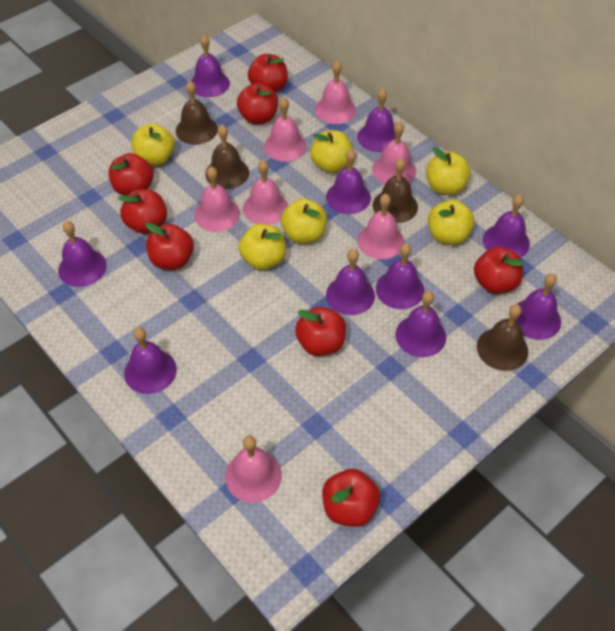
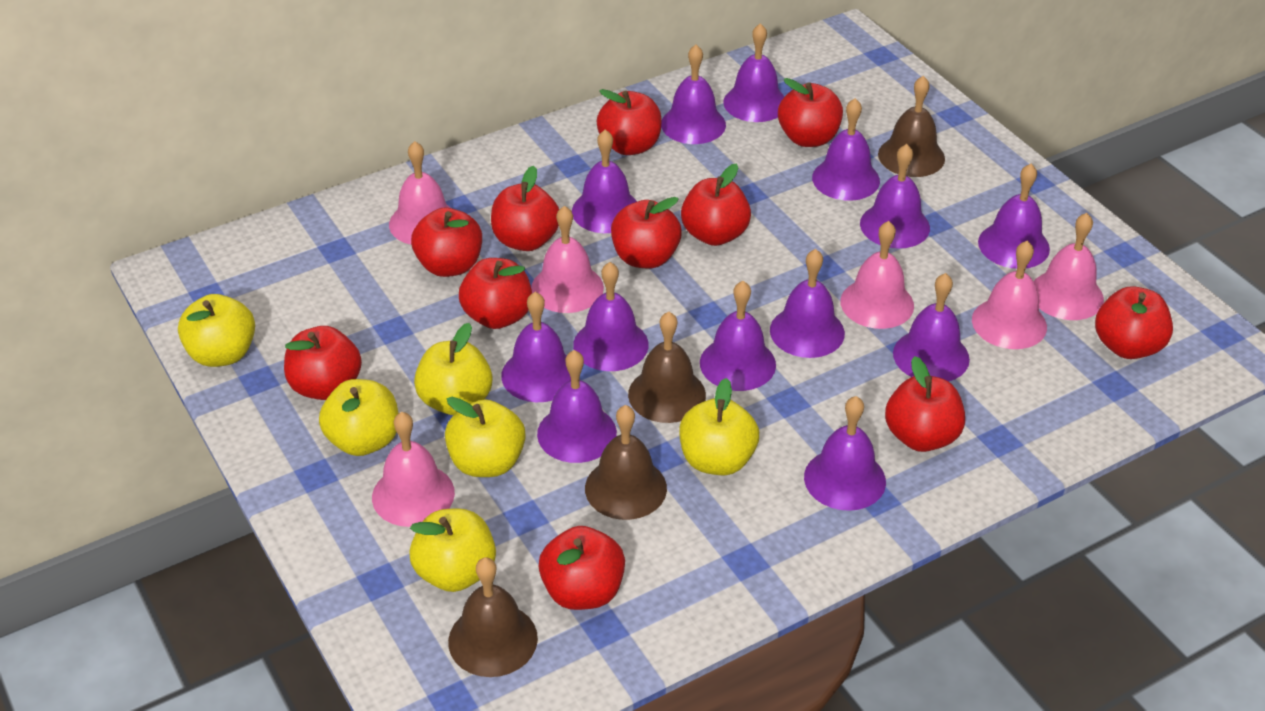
pink bell: [194,166,240,232] [225,436,282,502] [243,160,288,225] [264,97,307,162] [315,61,356,124] [358,194,404,259] [372,121,416,184] = 7 -> [372,412,455,527] [389,141,451,244] [531,206,604,313] [840,221,914,329] [972,241,1047,349] [1034,213,1104,320] = 6
purple bell: [58,221,107,287] [124,327,177,394] [191,35,230,97] [326,149,371,214] [326,249,375,315] [357,88,395,152] [376,243,424,309] [395,291,446,357] [483,194,530,258] [515,273,561,340] = 10 -> [501,292,571,402] [537,350,617,463] [572,130,637,233] [573,262,649,371] [661,45,726,144] [700,281,776,391] [723,23,785,122] [770,249,845,358] [804,396,886,511] [812,98,880,201] [860,144,930,249] [893,273,970,381] [978,164,1050,269] = 13
red apple: [109,153,154,195] [118,189,167,234] [145,223,194,270] [237,83,278,125] [248,54,288,92] [295,307,346,356] [322,469,380,527] [474,247,523,294] = 8 -> [284,326,362,400] [411,208,482,277] [459,258,532,329] [491,166,559,251] [539,526,625,610] [597,89,662,155] [611,197,682,269] [681,163,751,246] [778,78,843,147] [885,356,965,452] [1095,286,1173,359] = 11

